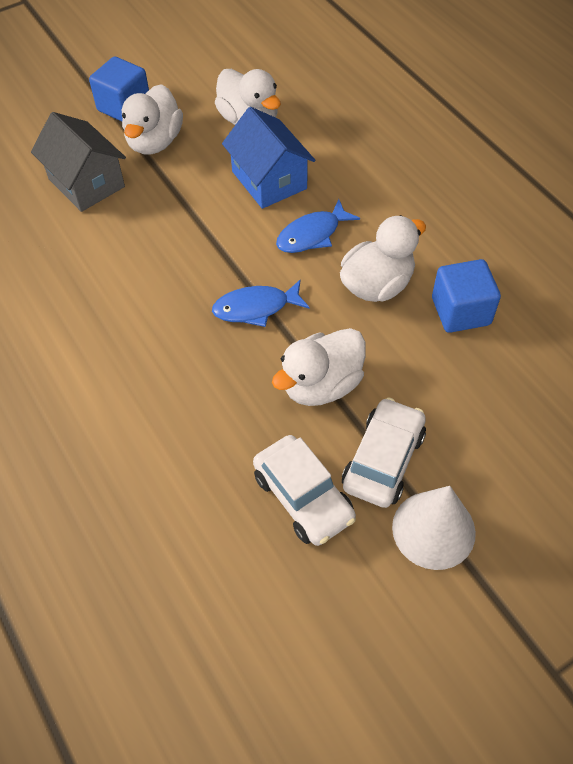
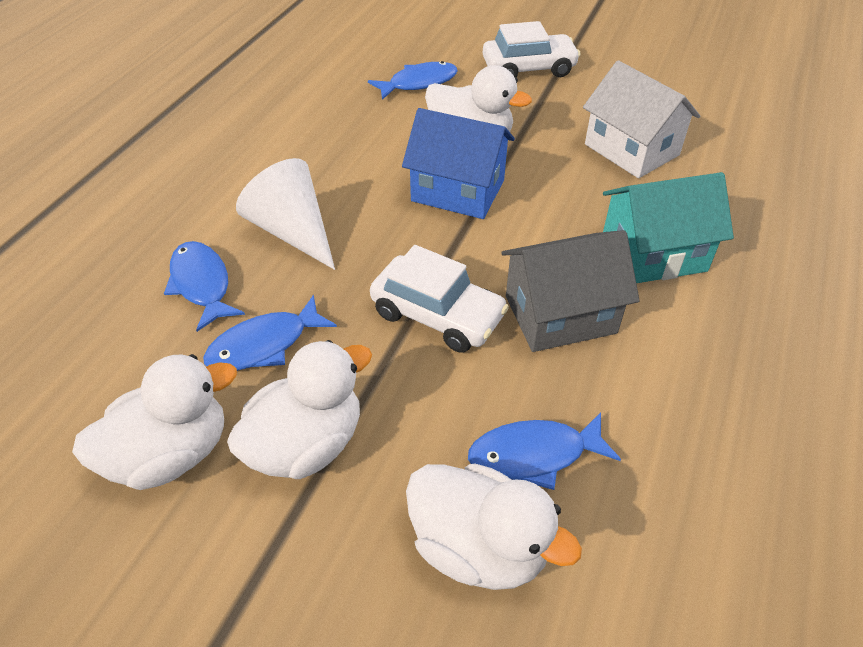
blue cube: [89,57,149,122] [432,259,501,333] = 2 -> none = 0
blue fish: [212,280,310,327] [276,199,360,253] = 2 -> [164,241,245,332] [203,295,337,371] [368,61,458,100] [468,412,621,490] = 4
turquoise house: none = 0 -> [603,172,734,283] = 1
white house: none = 0 -> [583,60,700,178] = 1

